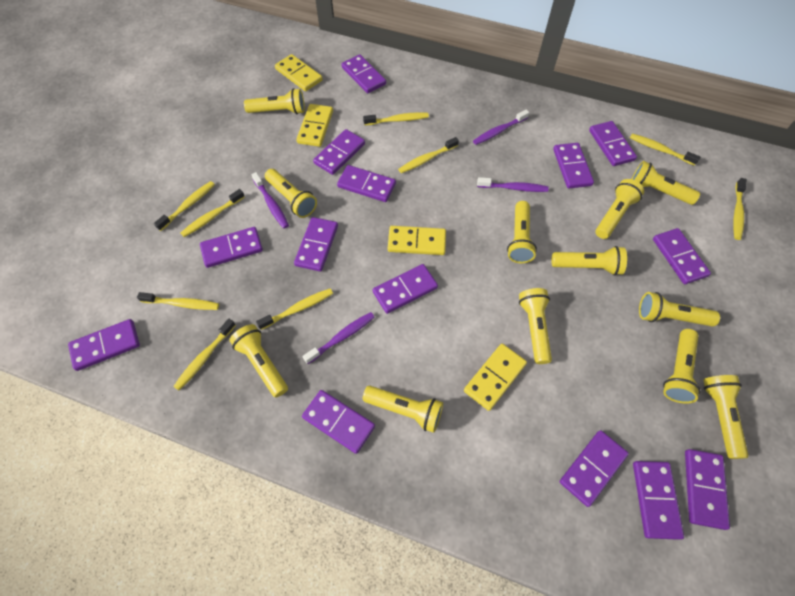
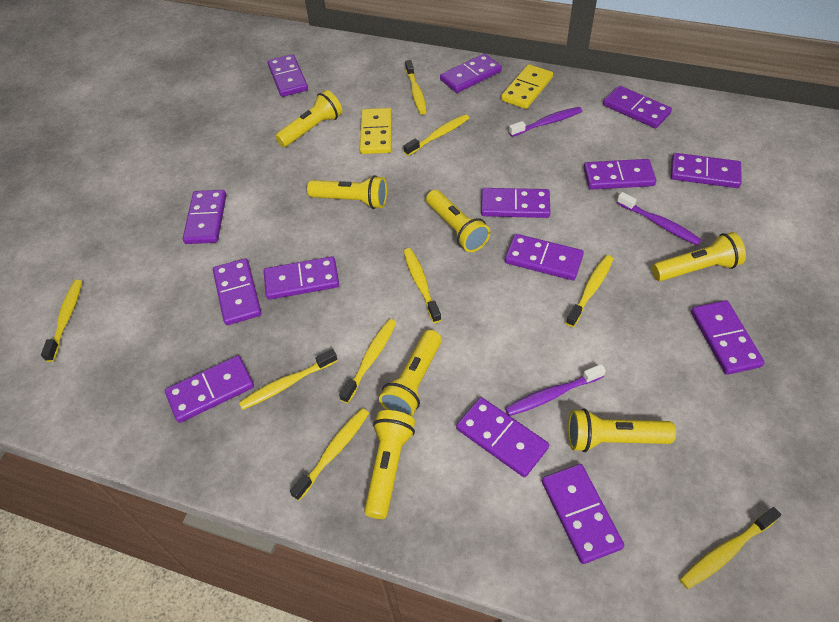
purple toothbrush: [251,172,289,228] [303,312,375,364] [473,110,529,145] [477,177,549,192] = 4 -> [505,364,606,416] [509,107,582,137] [617,192,702,246] = 3
yellow domino: [275,54,323,91] [296,104,333,147] [388,226,446,255] [464,344,527,411] = 4 -> [360,108,392,154] [501,64,553,109] = 2
yellow flashlight: [229,324,288,398] [244,88,305,114] [265,169,317,218] [363,386,443,433] [507,201,537,263] [519,288,552,364] [552,246,627,275] [596,179,644,239] [632,161,700,205] [639,292,720,327] [663,329,700,404] [704,375,749,459] = 12 -> [275,90,342,147] [307,175,387,209] [364,410,415,519] [379,330,442,416] [426,190,490,252] [568,408,676,452] [652,232,746,281] = 7

